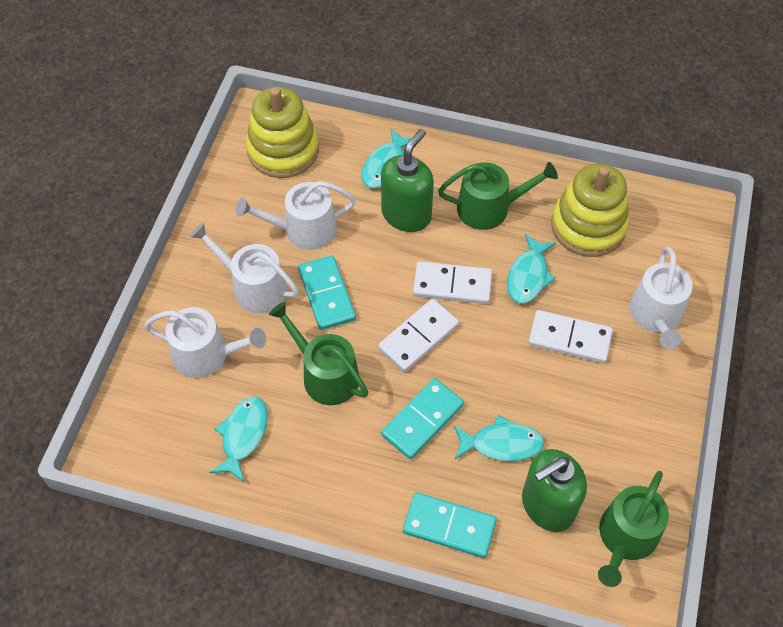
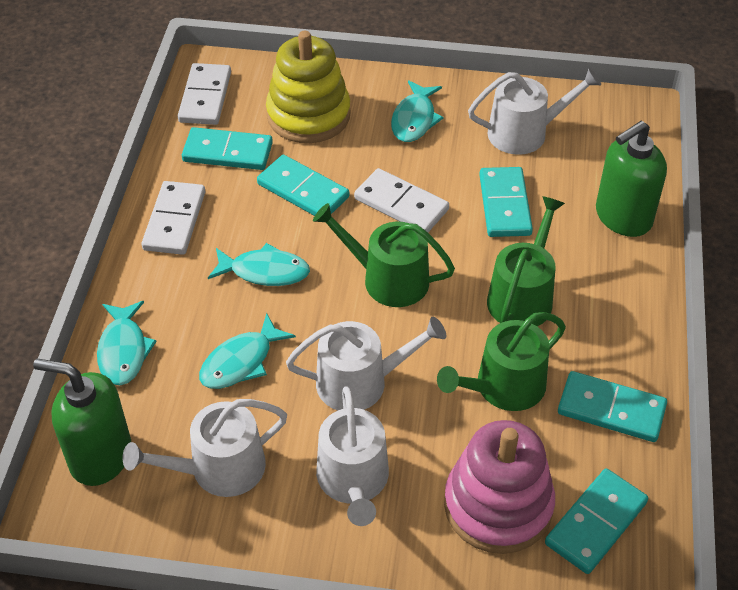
pink stacking toy: none = 0 -> [444,420,555,554] = 1
turquoise domino: [298,256,356,330] [381,378,464,459] [403,492,497,558] = 3 -> [182,127,273,170] [257,155,349,216] [479,167,533,237] [545,468,648,574] [558,371,667,442] = 5
yellow stacking toy: [246,87,319,178] [551,164,629,257] = 2 -> [266,31,351,143] = 1

